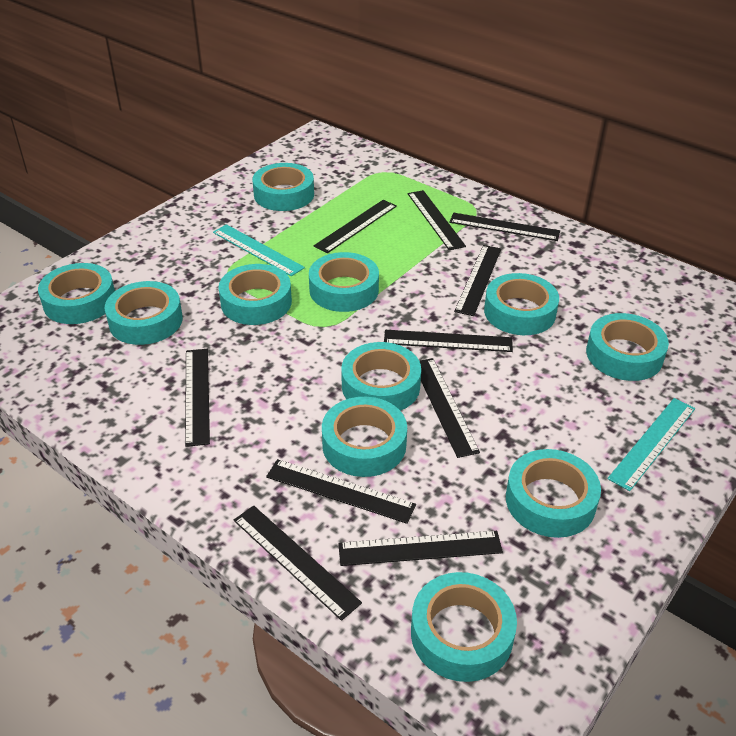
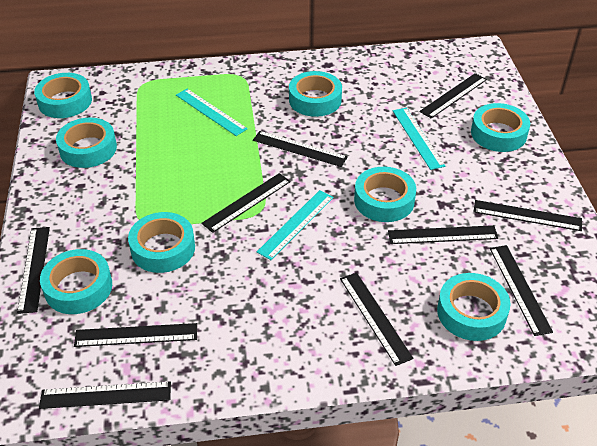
turquoise ruler: [213,224,305,276] [607,398,695,491] = 2 -> [176,89,248,136] [257,190,334,260] [393,108,445,170] = 3
turquoise tape: [38,263,115,324] [105,281,183,345] [218,264,292,325] [252,163,314,211] [309,252,379,312] [322,397,407,477] [341,342,421,411] [411,572,517,682] [484,273,559,335] [506,449,601,538] [586,313,669,381] = 11 -> [34,73,92,118] [40,249,112,314] [56,118,117,168] [128,212,195,273] [289,71,342,117] [354,167,416,222] [437,273,510,341] [471,103,530,152] = 8

